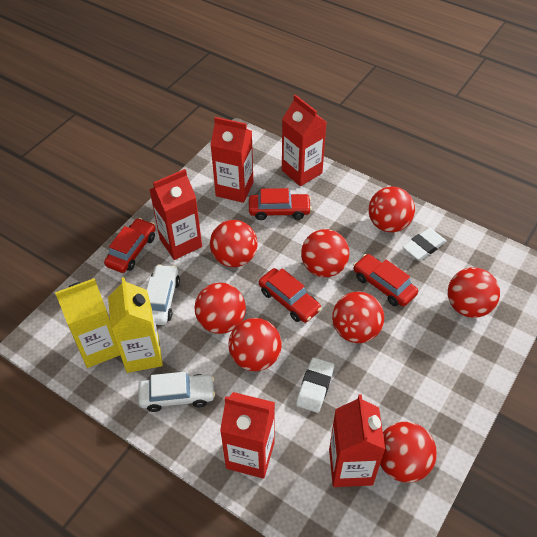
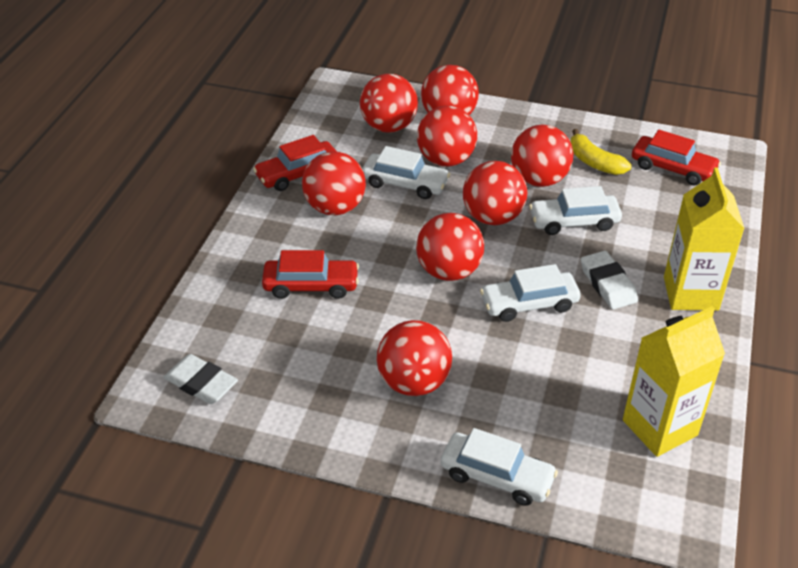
red car: [104,218,156,273] [249,188,312,220] [259,268,322,323] [353,254,418,307] = 4 -> [253,135,337,191] [262,250,359,299] [632,130,721,186] = 3
red carton: [149,169,202,260] [210,117,253,203] [220,392,275,479] [282,95,326,186] [329,394,385,487] = 5 -> none = 0
white car: [138,372,215,412] [147,264,180,325] = 2 -> [362,146,450,199] [441,428,558,506] [480,264,581,322] [529,186,622,235] = 4
yellow banana: none = 0 -> [570,129,632,175] = 1

